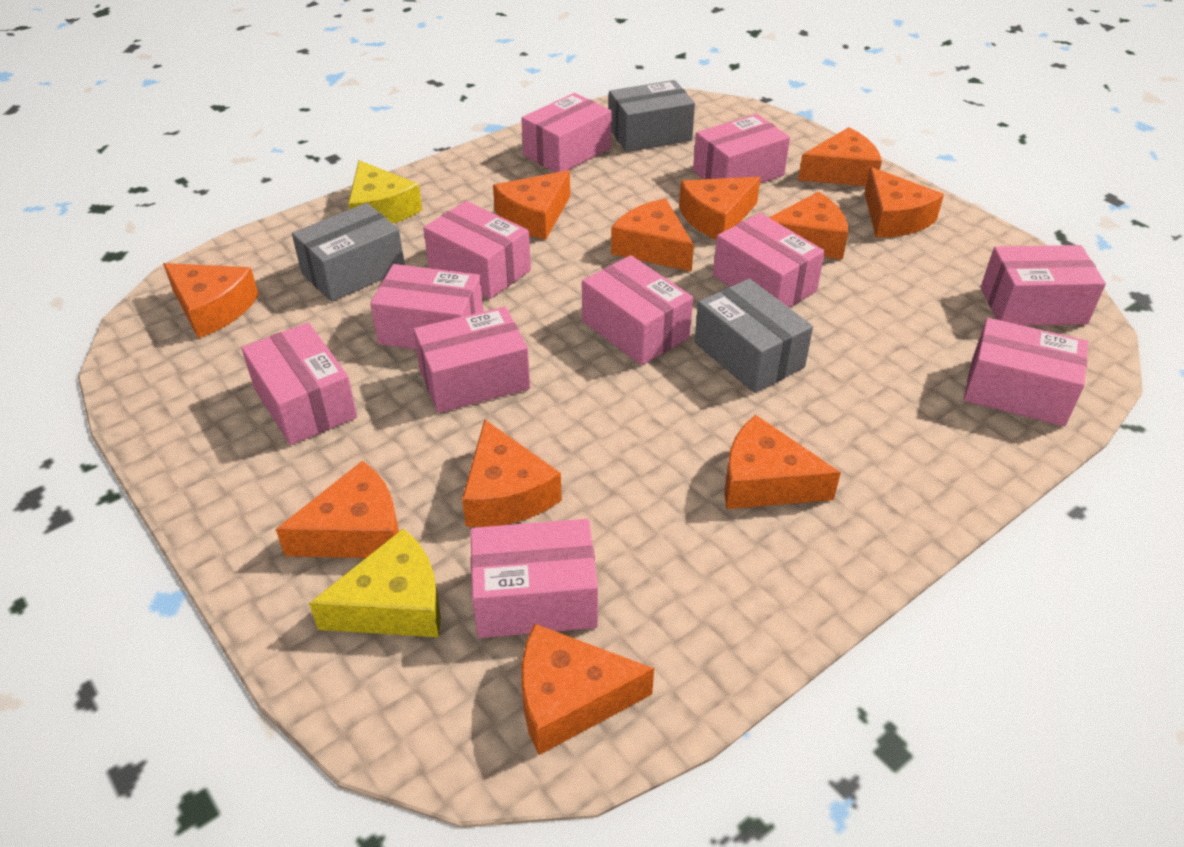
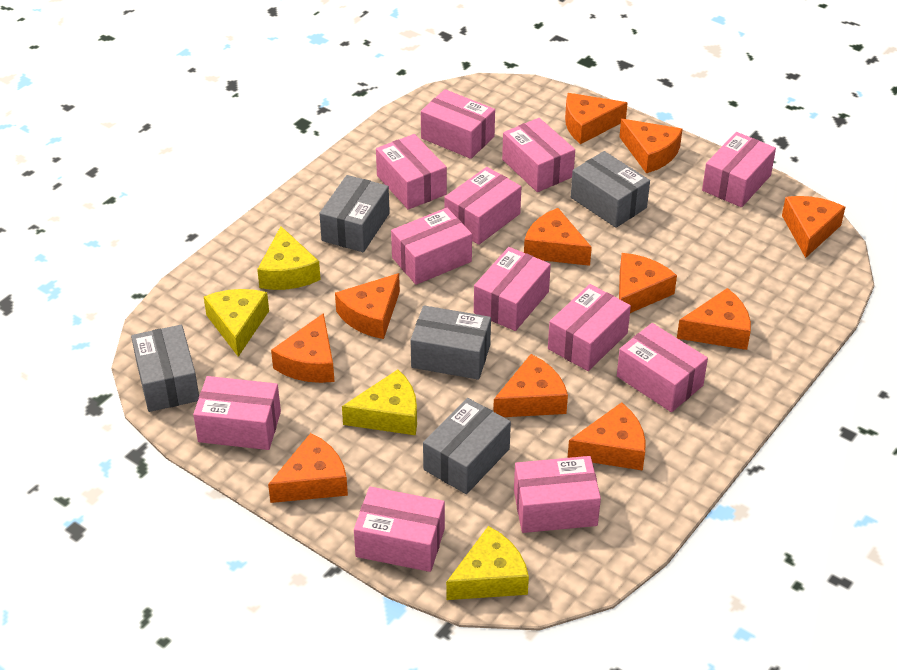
grey box: [292,203,405,302] [609,80,695,152] [694,279,813,393] = 3 -> [131,325,199,412] [319,175,390,252] [411,305,491,380] [423,398,511,494] [571,151,650,228] = 5
pink box: [241,323,357,445] [370,264,483,349] [413,307,530,413] [423,201,531,299] [470,519,598,638] [521,93,612,173] [582,255,693,365] [693,114,790,183] [713,213,825,307] [964,318,1088,426] [981,245,1106,326] = 11 -> [193,376,281,450] [354,487,445,572] [376,134,447,210] [391,208,472,285] [421,89,495,159] [444,167,521,245] [474,247,551,331] [502,118,575,192] [514,456,601,533] [548,284,631,371] [617,323,708,412] [702,132,776,207] = 12
yellow cheese: [309,528,441,637] [348,160,422,223] = 2 -> [204,289,269,357] [257,226,321,290] [342,369,417,435] [446,526,529,600] = 4

